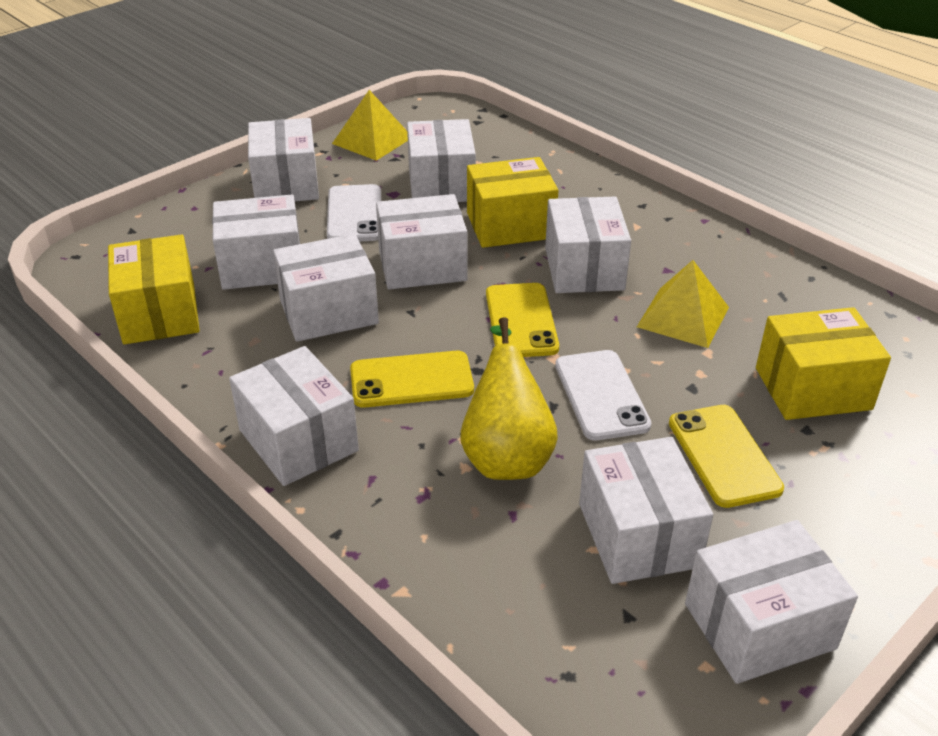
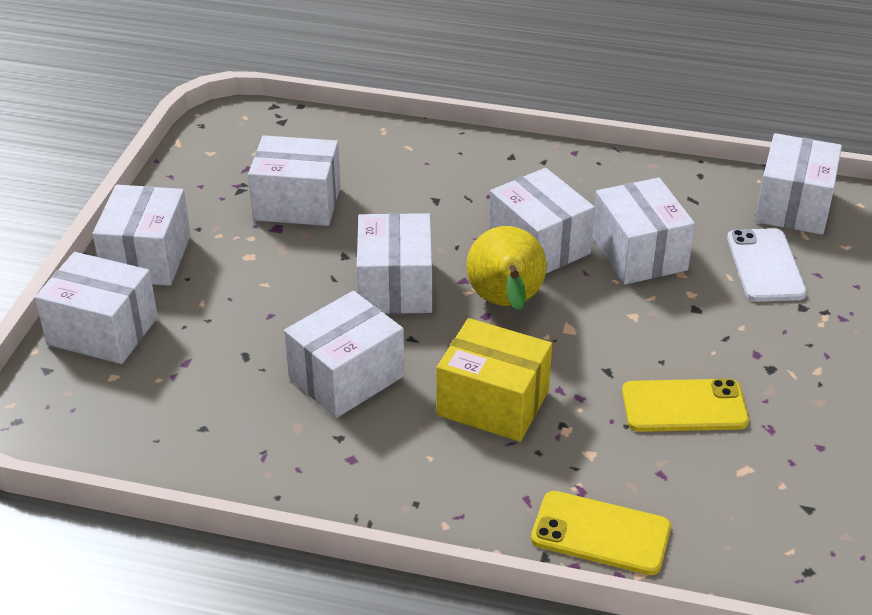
white box: [212,195,300,290] [229,346,359,486] [248,118,319,201] [273,234,379,342] [376,194,467,290] [407,119,476,202] [545,196,631,293] [579,437,713,584] [685,520,858,684] = 9 -> [35,252,158,364] [92,185,191,286] [248,135,341,226] [284,291,405,418] [357,213,432,314] [489,168,595,274] [592,178,695,285] [755,133,842,235] = 8
white phone: [327,184,381,241] [555,350,652,441] = 2 -> [727,228,807,302] = 1
yellow box: [108,234,200,344] [467,157,559,248] [756,307,891,420] = 3 -> [436,318,552,442] = 1
yellow phone: [350,351,474,408] [486,283,559,357] [669,405,784,508] = 3 -> [531,491,671,575] [622,379,749,432] = 2
yellow pyramid: [332,90,408,161] [637,260,729,348] = 2 -> none = 0

